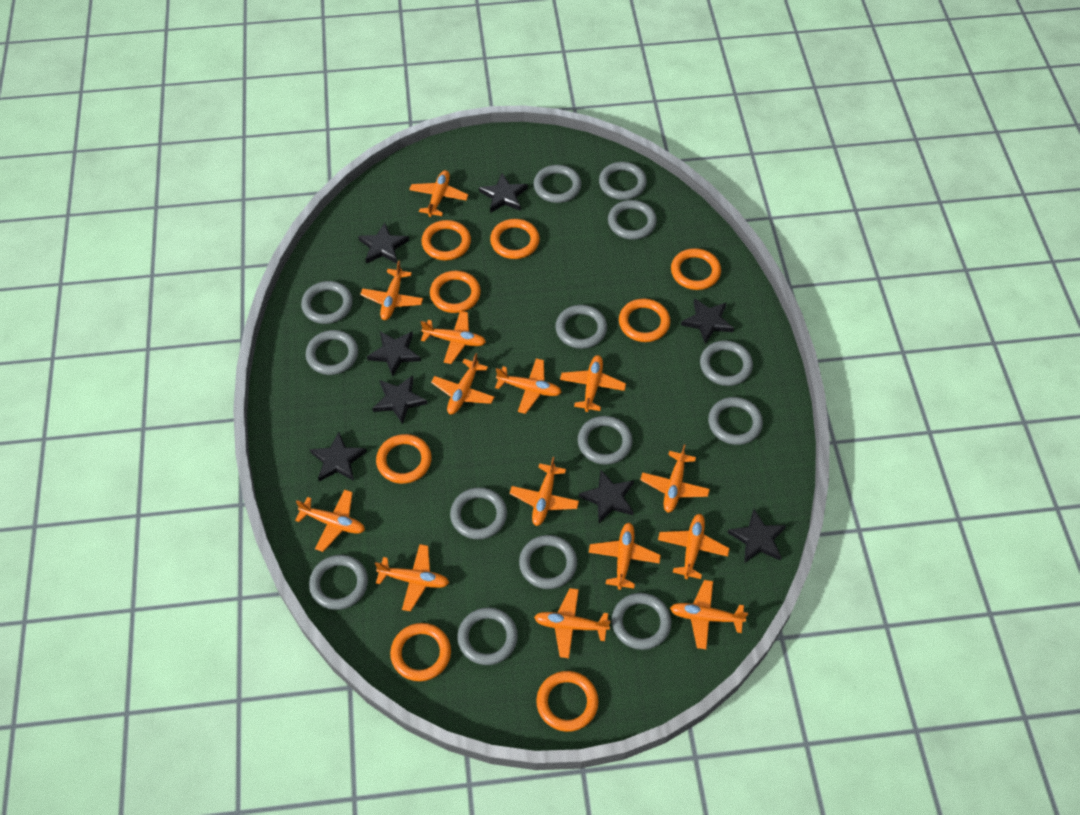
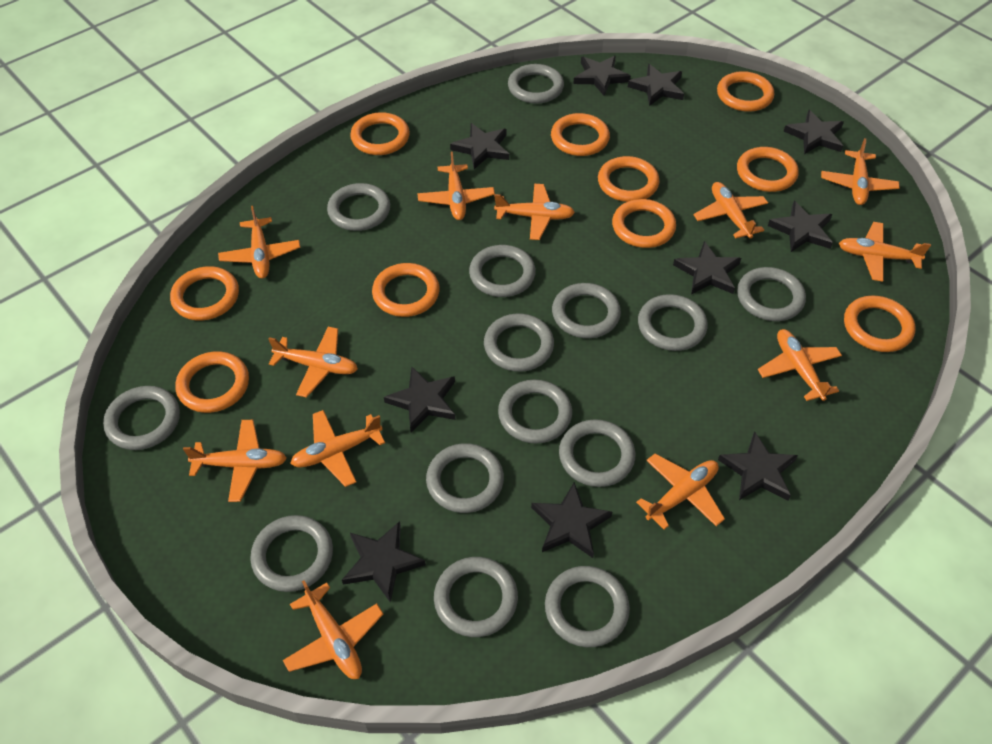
black star: [310,432,367,482] [358,223,409,263] [367,331,421,377] [372,375,428,425] [479,173,528,213] [579,470,634,523] [681,298,734,344] [728,509,786,563] = 8 -> [342,521,426,602] [384,367,455,433] [450,123,509,169] [531,482,612,558] [573,56,631,96] [628,64,684,106] [673,241,741,295] [718,431,798,501] [768,201,833,252] [783,110,844,154] = 10
orange plane: [295,490,365,552] [360,260,423,320] [375,544,449,611] [409,170,468,217] [421,311,486,364] [431,353,495,414] [495,358,562,414] [510,457,579,526] [534,588,610,658] [560,355,626,412] [589,523,661,590] [640,444,710,513] [658,514,730,579] [670,580,748,649] = 14 -> [183,420,287,502] [218,206,300,278] [268,326,358,398] [283,580,383,679] [290,410,385,487] [417,151,495,220] [494,184,575,240] [636,454,725,530] [694,182,768,239] [758,329,842,401] [821,138,900,205] [839,222,931,282] = 12
orange ring: [376,434,432,484] [390,623,451,681] [421,220,471,261] [430,271,481,313] [490,219,540,259] [536,671,599,732] [619,298,670,342] [671,248,721,290] = 8 -> [170,266,239,320] [175,351,249,413] [350,112,410,155] [372,263,440,317] [551,113,610,156] [598,156,659,202] [612,199,676,248] [717,71,774,112] [737,147,799,192] [844,296,915,352] = 10

